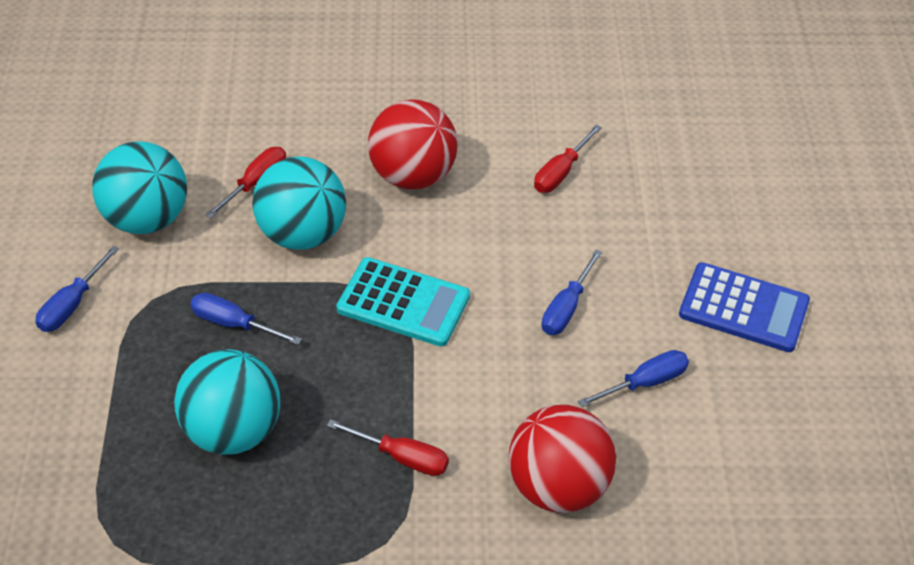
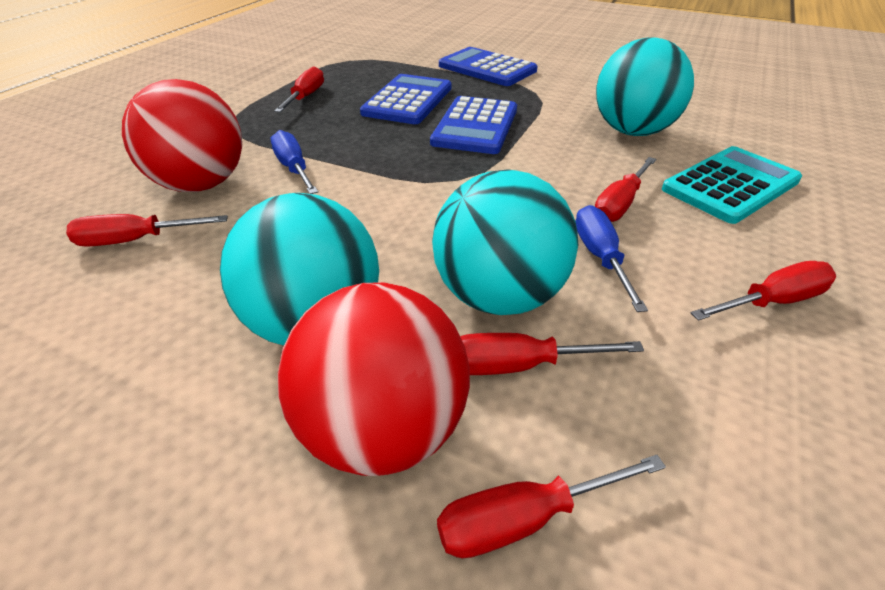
blue calculator: [679,262,810,352] = 1 -> [360,74,451,124] [430,96,517,154] [439,47,538,86] = 3
blue screwdriver: [35,246,119,332] [190,293,302,345] [541,250,602,335] [578,350,689,407] = 4 -> [271,130,318,194] [576,205,648,312] = 2
red screwdriver: [205,147,286,218] [327,419,449,476] [534,125,602,193] = 3 -> [66,214,228,247] [274,66,324,112] [437,455,666,558] [460,333,644,375] [595,157,656,222] [691,261,836,320] = 6

